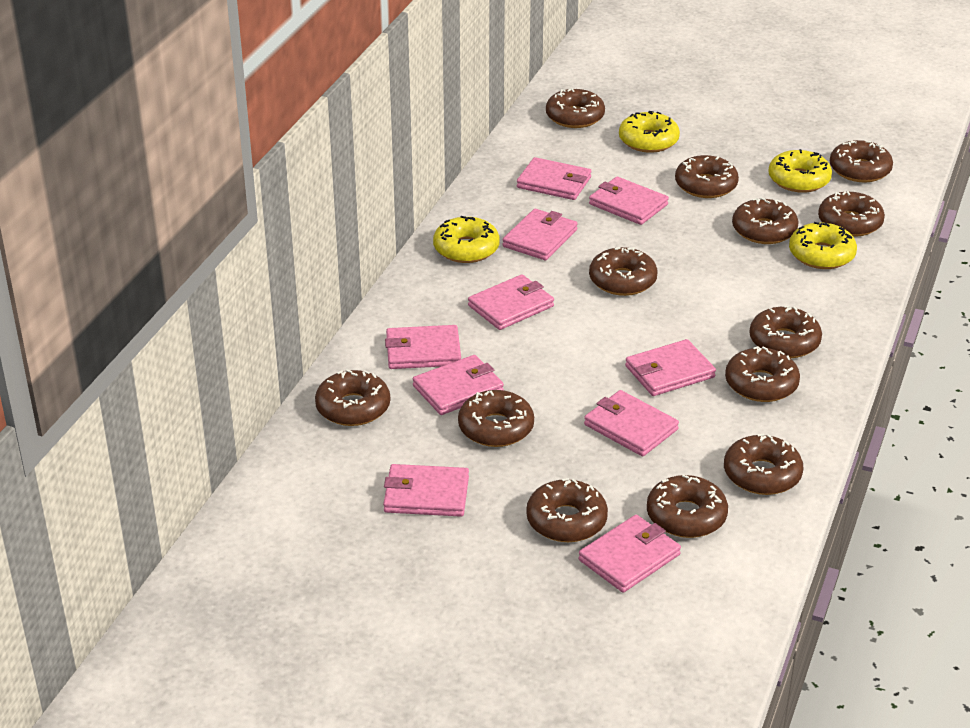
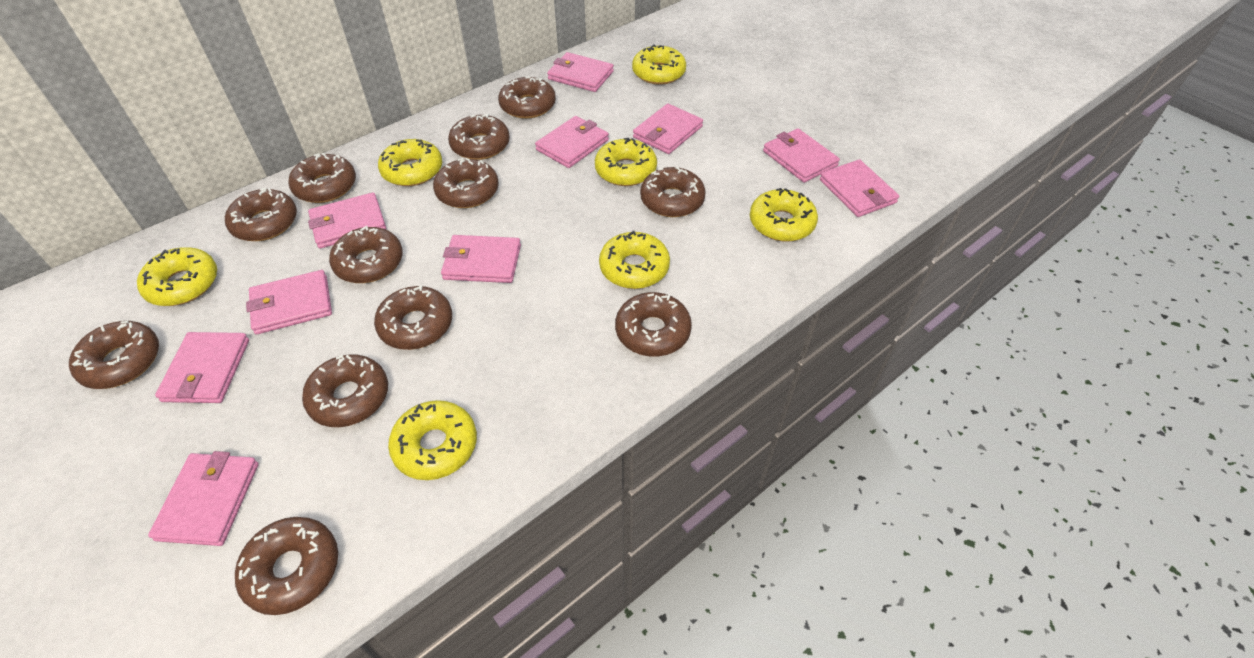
brown donut: [315,369,390,426] [458,390,534,447] [526,478,608,542] [546,88,605,128] [589,247,658,296] [647,475,728,538] [675,155,739,198] [724,434,803,495] [725,346,800,402] [732,198,799,244] [749,306,822,358] [818,191,885,237] [830,140,893,182] = 13 -> [69,321,159,389] [225,188,297,241] [235,517,338,615] [288,153,356,203] [302,354,388,427] [329,226,403,283] [374,286,452,350] [433,158,499,208] [448,114,510,160] [498,76,556,119] [615,292,692,357] [640,167,706,217] = 12
yellow donut: [433,216,500,263] [619,111,680,153] [768,149,832,193] [789,222,857,269] = 4 -> [137,247,217,306] [378,139,442,186] [388,400,477,480] [595,138,657,186] [599,231,670,289] [632,45,686,85] [750,188,818,241] = 7

